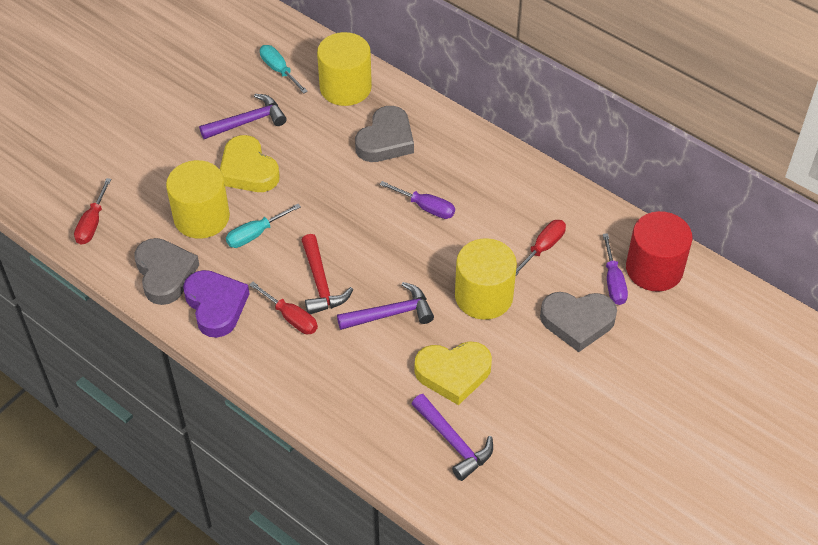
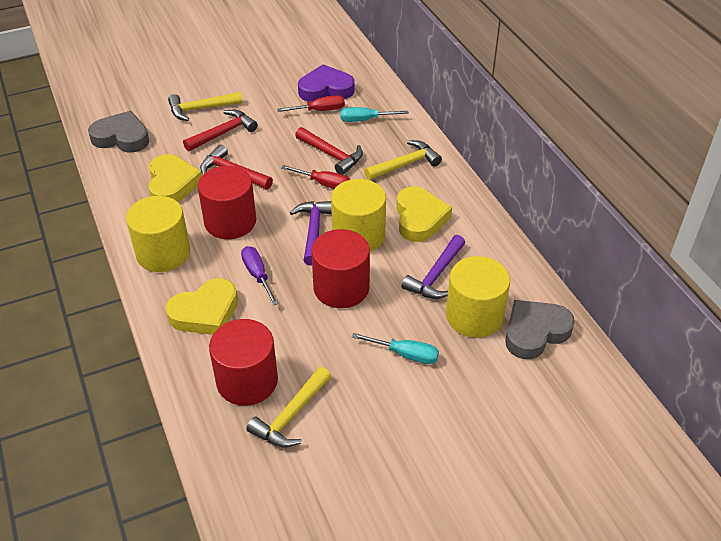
grey heart: [135,238,199,305] [355,106,414,162] [540,292,617,352] = 3 -> [88,111,149,152] [505,300,575,359] = 2
purple hammer: [199,94,287,139] [337,282,434,330] [412,394,493,481] = 3 -> [290,201,332,266] [402,235,465,299] = 2
purple screwdriver: [380,181,455,219] [603,233,628,305] = 2 -> [241,246,278,306] = 1
red cylinder: [626,211,693,292] = 1 -> [198,166,256,239] [209,319,278,406] [311,229,370,308] = 3
red hammer: [302,234,353,314] = 1 -> [183,110,258,152] [200,144,273,189] [295,127,363,175] = 3
red screwdriver: [74,178,112,245] [249,282,318,334] [516,220,566,275] = 3 -> [277,95,345,112] [281,165,350,189] = 2
yellow hammer: none = 0 -> [168,92,242,121] [246,367,331,448] [364,140,442,180] = 3
yellow heart: [220,135,280,192] [415,341,492,405] = 2 -> [148,154,202,202] [166,278,238,335] [396,186,452,242] = 3

